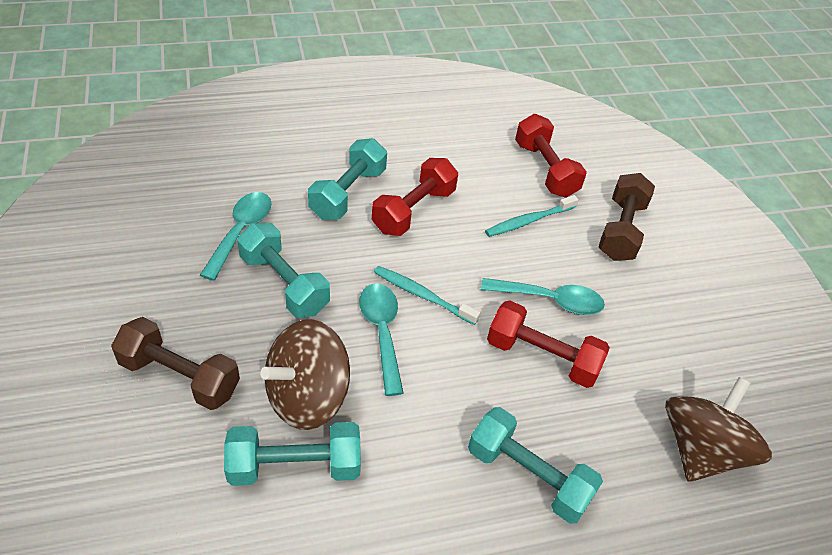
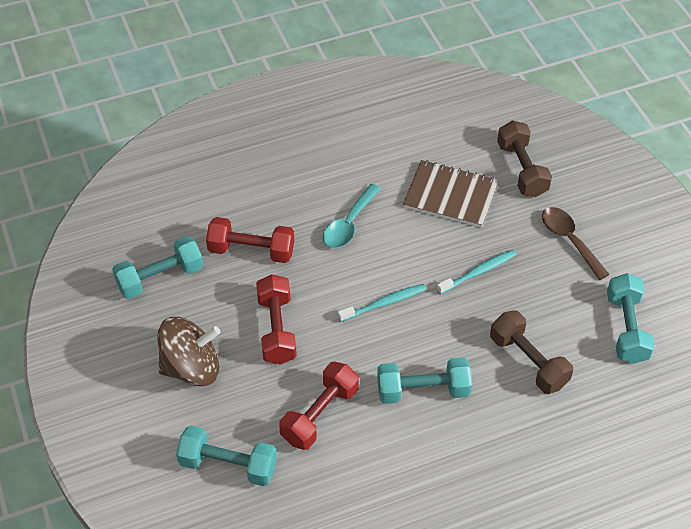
brown notebook: none = 0 -> [403,160,499,228] = 1
brown spinning top: [260,319,350,430] [665,377,772,482] = 2 -> [157,317,221,386] = 1
brown spoon: none = 0 -> [542,207,610,280] = 1
turquoise spoon: [200,192,272,281] [359,283,403,396] [481,278,605,315] = 3 -> [323,184,381,248] = 1

